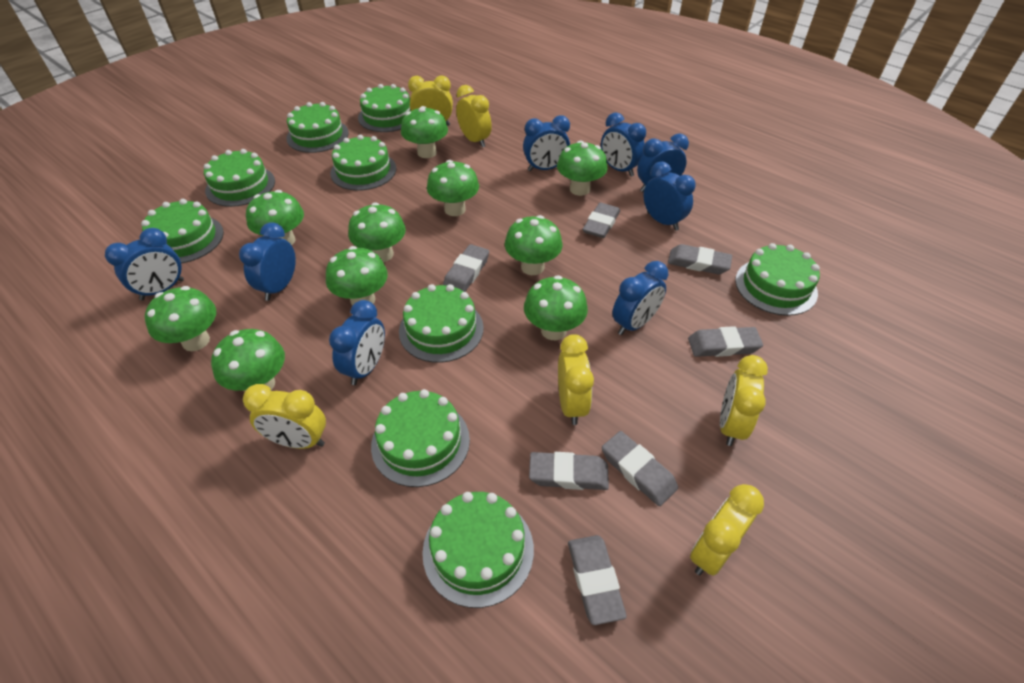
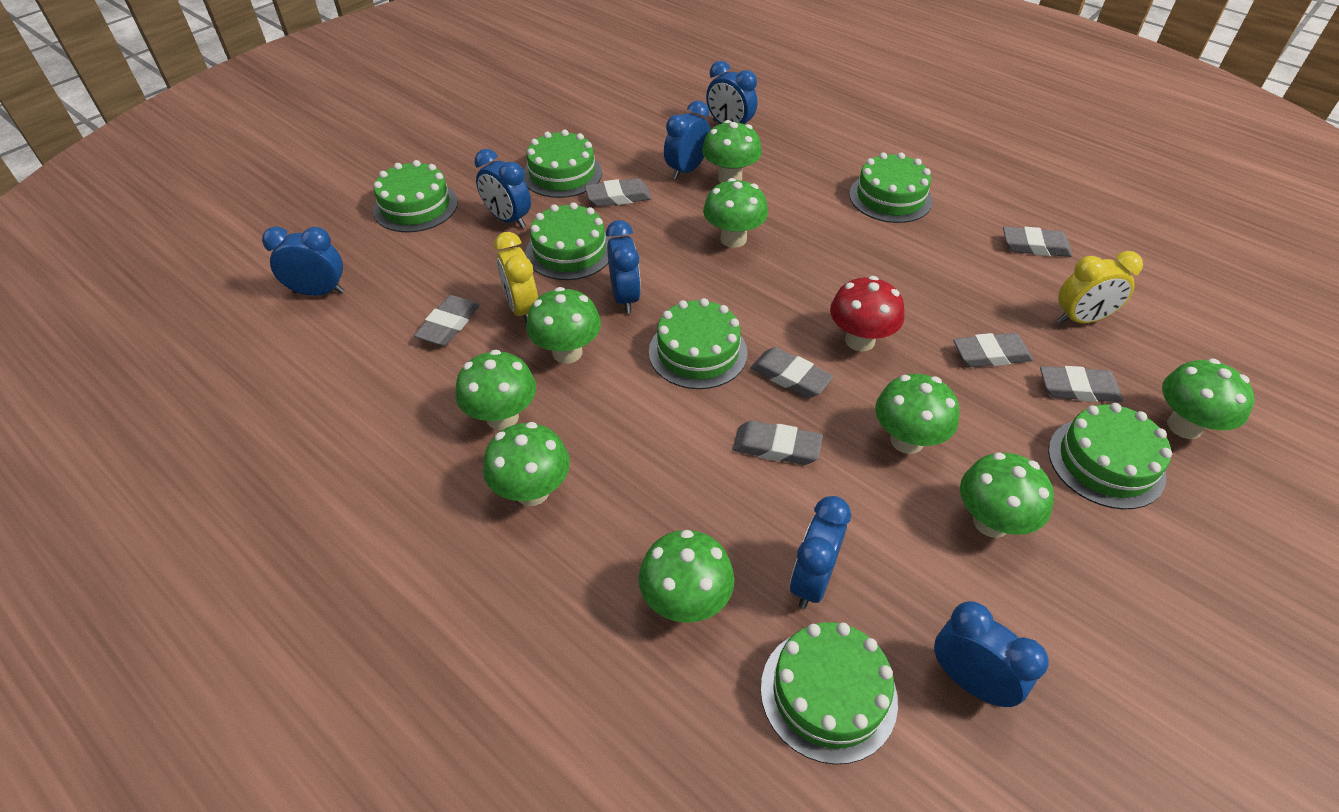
blue clock: [105,228,184,300] [239,222,296,301] [329,300,385,385] [523,115,570,171] [601,112,646,177] [612,261,668,335] [637,134,689,192] [643,161,696,231] = 8 -> [262,227,344,296] [475,149,531,228] [606,220,641,314] [664,101,710,180] [706,61,757,125] [790,496,851,609] [934,601,1049,707] = 7
green cake: [141,199,224,264] [204,149,275,207] [286,102,349,153] [330,135,396,191] [358,84,411,132] [371,389,470,487] [399,284,484,363] [422,492,534,608] [735,243,820,316] = 9 -> [373,160,458,232] [523,130,602,198] [526,202,610,280] [649,298,748,389] [761,622,898,765] [849,152,933,223] [1048,403,1172,510] = 7
green mushroom: [145,286,216,351] [211,329,285,391] [246,190,304,245] [326,246,388,306] [348,202,406,262] [401,106,448,158] [427,160,479,216] [505,215,562,275] [524,275,588,340] [557,141,608,196] = 10 -> [456,350,536,430] [483,422,570,506] [526,287,601,364] [639,530,734,623] [702,120,762,183] [703,178,768,248] [875,374,959,454] [960,453,1054,538] [1162,359,1254,439] = 9
red mushroom: none = 0 -> [830,276,905,352] = 1
yellow clock: [243,384,326,449] [408,75,453,126] [456,85,492,147] [558,334,594,425] [690,484,764,576] [720,355,768,446] = 6 -> [494,232,538,323] [1057,251,1143,324] = 2

